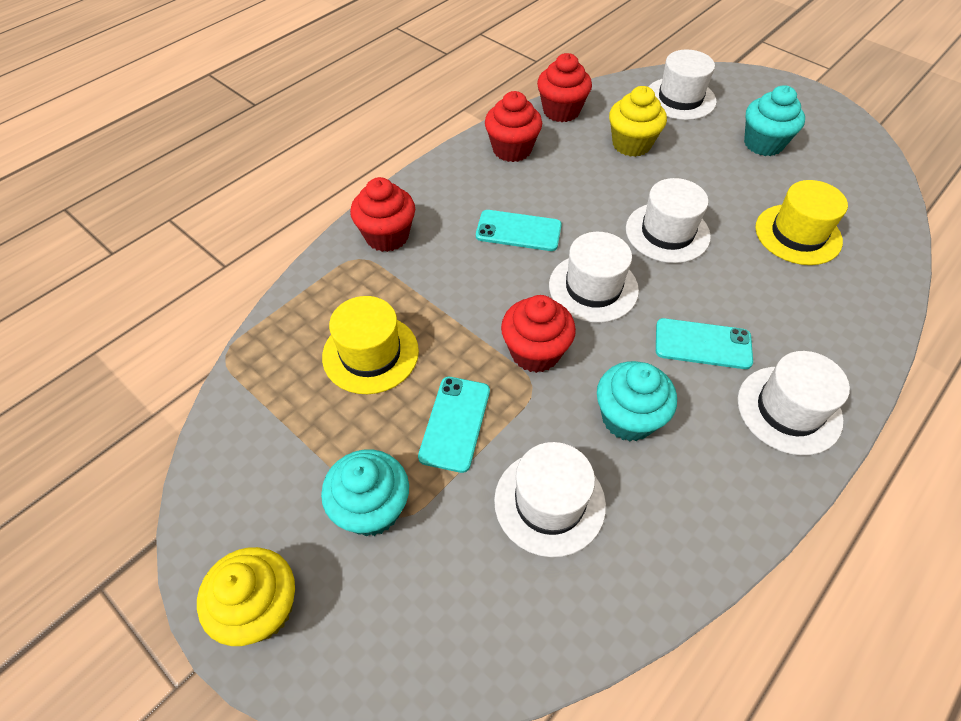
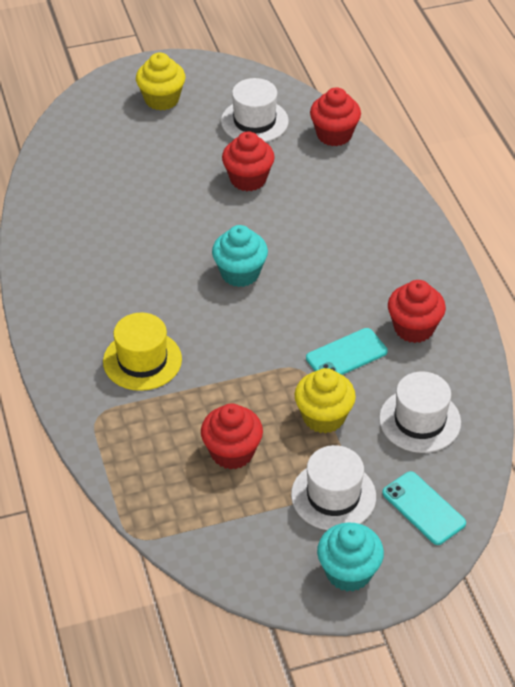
turquoise cupcake: [321,449,409,536] [597,361,677,441] [744,85,805,156] = 3 -> [212,225,268,287] [317,522,384,592] = 2
turquoise phone: [418,377,490,473] [476,210,562,251] [656,318,753,369] = 3 -> [306,328,388,375] [382,471,466,545] = 2
white hat: [494,442,606,557] [549,232,639,323] [626,178,711,263] [649,50,717,120] [738,351,850,456] = 5 -> [221,78,289,142] [291,445,376,530] [379,371,461,453] = 3
yellow hat: [322,296,419,394] [755,180,848,265] = 2 -> [103,313,182,391] = 1

